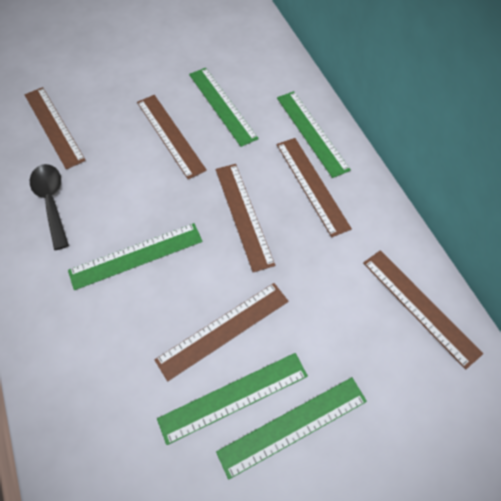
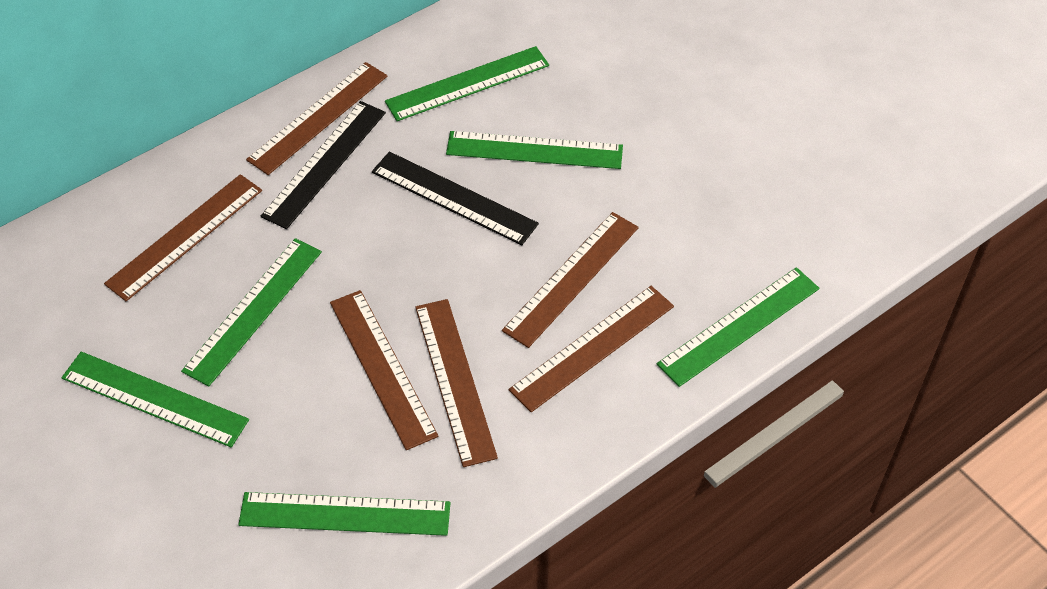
black ruler: none = 0 -> [261,101,386,229] [372,152,539,245] = 2
black spoon: [30,164,69,250] = 1 -> none = 0
green ruler: [68,223,203,290] [157,353,308,445] [189,68,259,147] [216,377,367,479] [277,91,351,178] = 5 -> [62,352,249,447] [181,238,322,386] [238,492,450,536] [385,46,549,121] [446,131,623,169] [657,267,820,387] = 6

